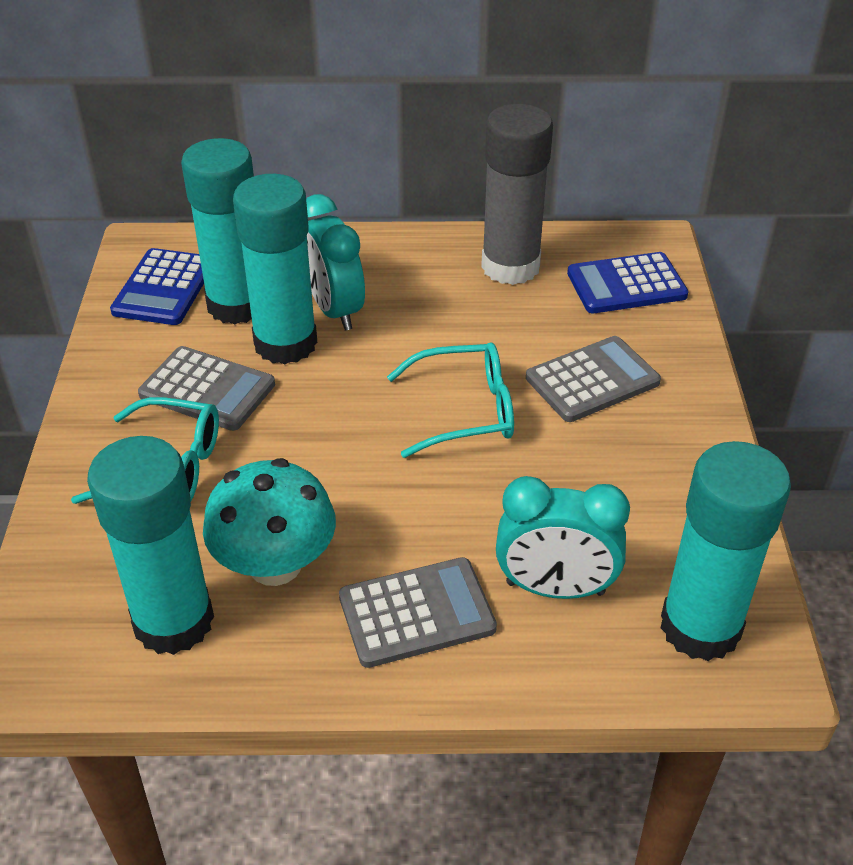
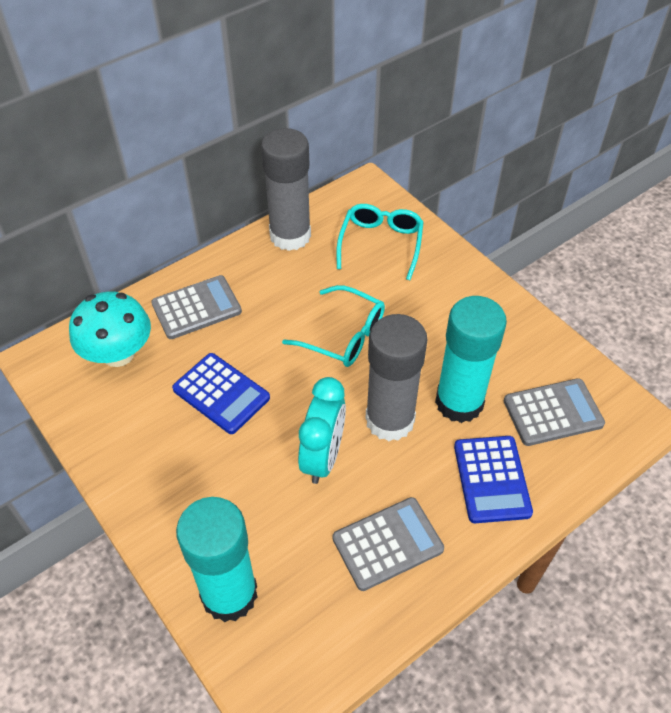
grey glue stick: [481,104,553,285] = 1 -> [261,128,311,251] [365,314,428,441] = 2
turquoise clock: [306,194,365,331] [496,476,630,599] = 2 -> [298,377,346,484] = 1
turquoise glue stick: [87,436,214,655] [181,138,254,325] [233,174,317,364] [660,441,791,661] = 4 -> [176,497,257,622] [435,296,507,423] = 2

